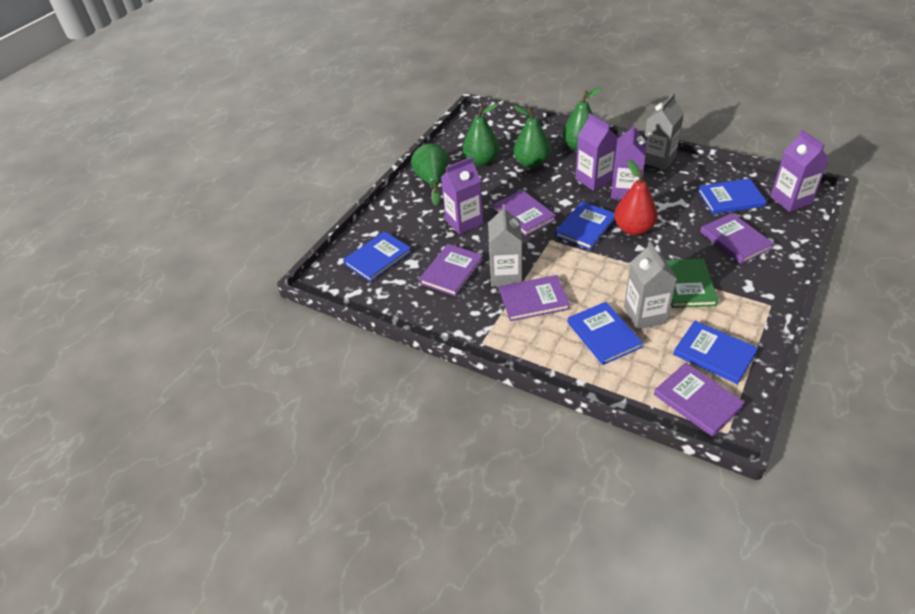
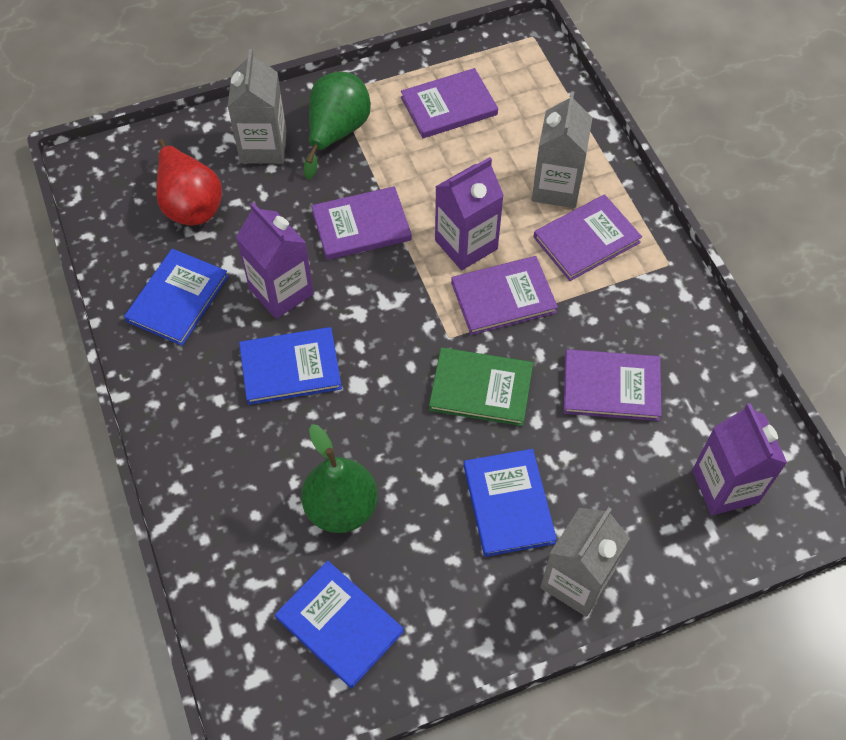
blue book: [343,231,412,282] [555,202,615,250] [568,302,643,365] [673,321,758,384] [698,178,767,214] = 5 -> [124,249,229,346] [239,327,342,405] [275,561,404,688] [464,449,557,557] = 4
green pear: [411,143,449,206] [463,104,499,166] [513,105,551,169] [562,87,602,151] = 4 -> [301,424,378,533] [304,72,371,179] = 2
purple carton: [441,157,483,235] [575,114,618,191] [611,122,647,199] [770,130,829,212] = 4 -> [236,203,314,319] [435,157,504,270] [692,403,787,515] = 3

